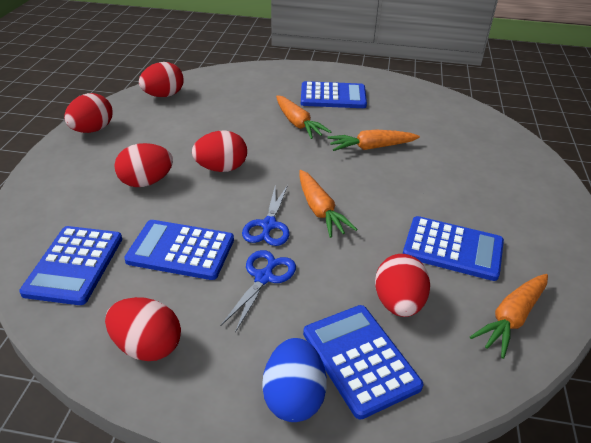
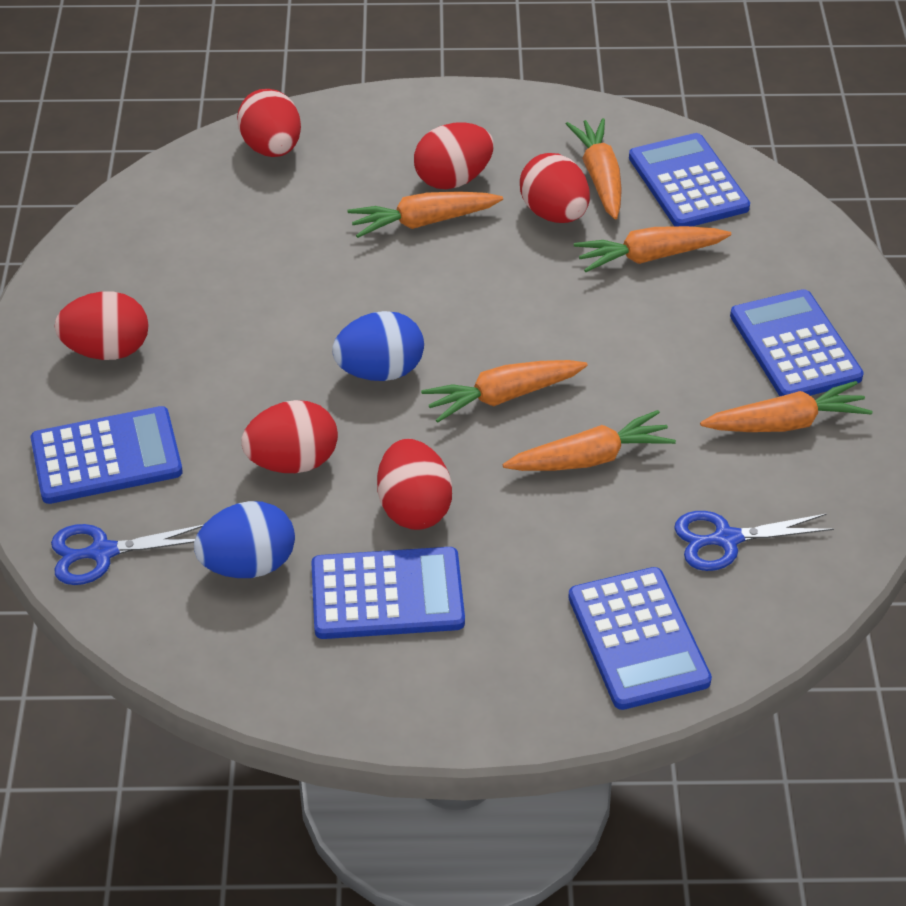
blue egg: [262,338,327,422] = 1 -> [194,501,295,578] [332,311,424,381] = 2
orange carrot: [276,95,331,139] [300,170,358,238] [327,129,420,151] [470,274,548,359] = 4 -> [347,191,503,238] [421,360,588,423] [503,410,676,471] [566,118,622,219] [574,226,731,272] [700,381,873,432] = 6

